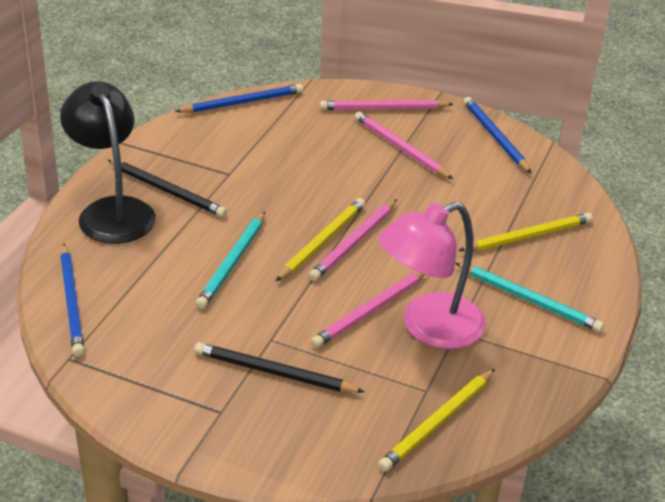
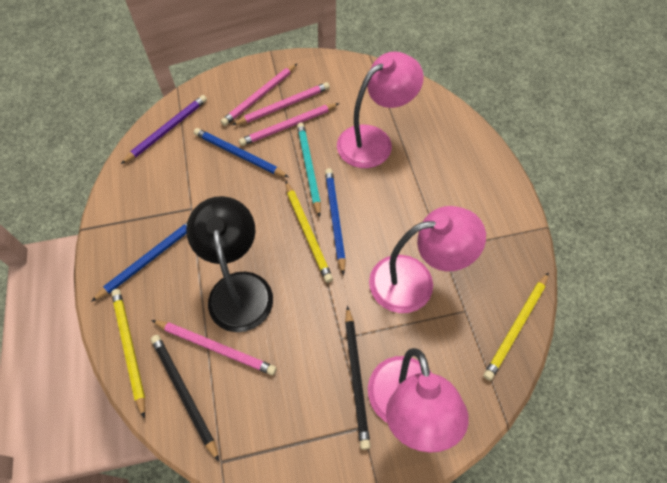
pink lamp: [379,202,486,349] = 1 -> [337,52,424,168] [368,348,469,453] [369,206,486,313] = 3
purple pencil: none = 0 -> [121,95,207,164] = 1
turquoise pencil: [196,212,265,309] [455,263,604,332] = 2 -> [297,122,321,217] = 1

